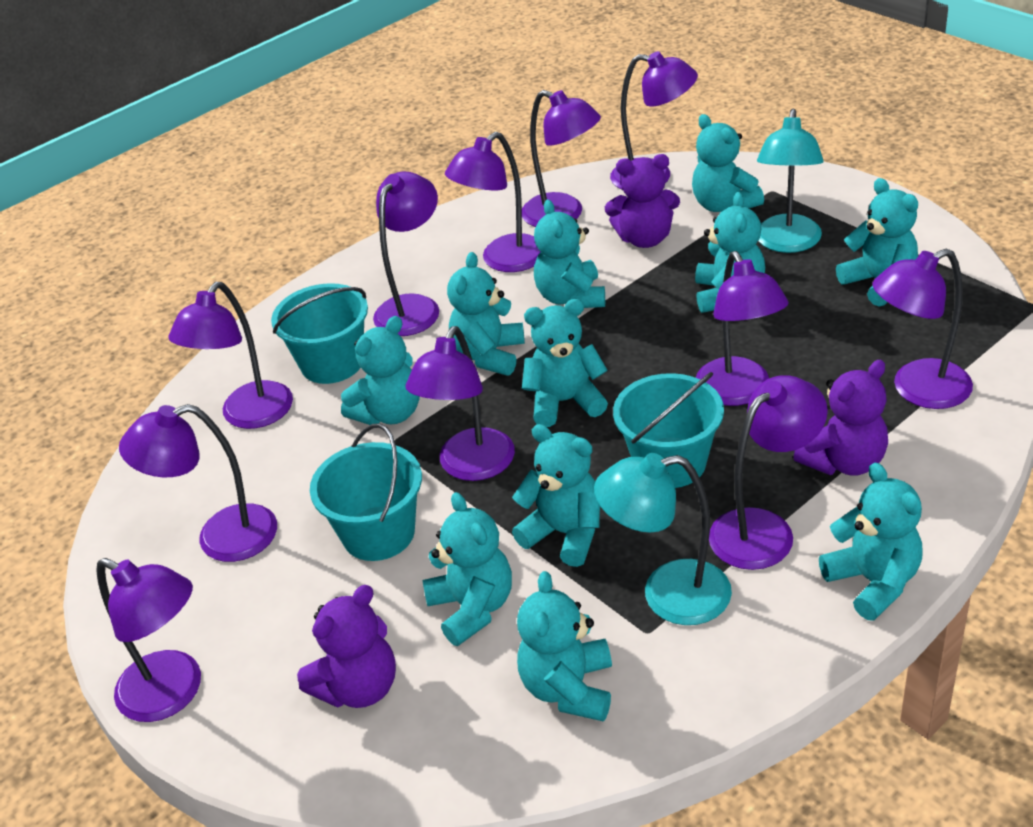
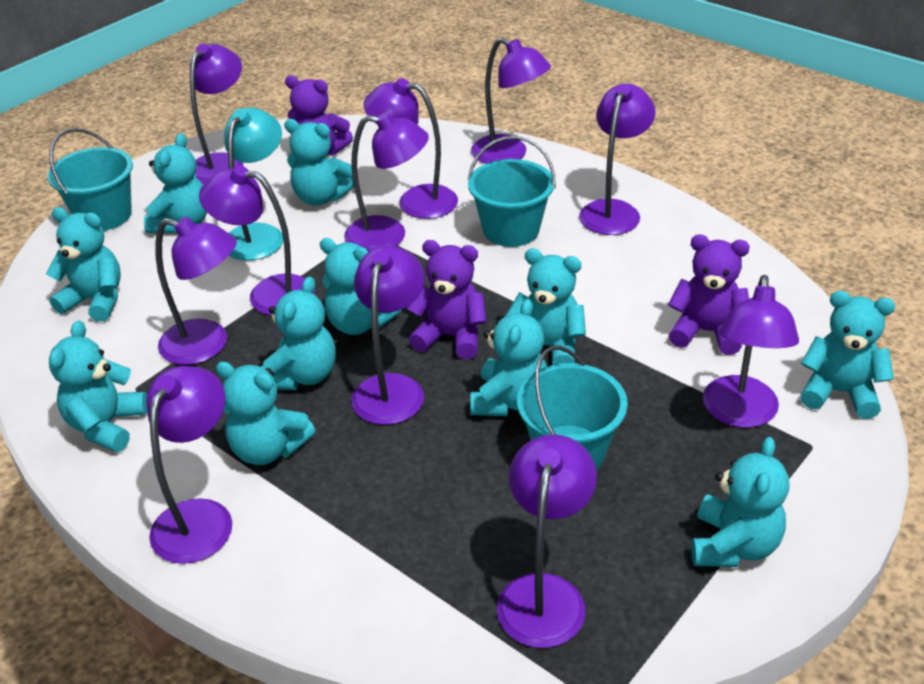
turquoise lamp: [594,453,732,625] [757,109,824,253] = 2 -> [224,107,283,261] = 1

